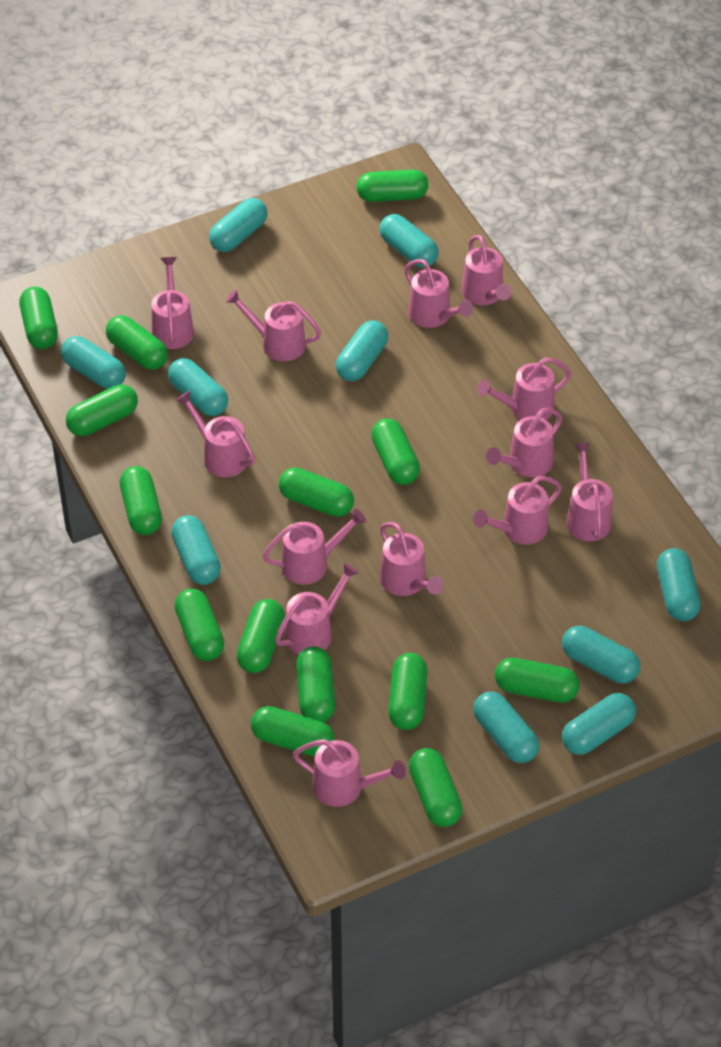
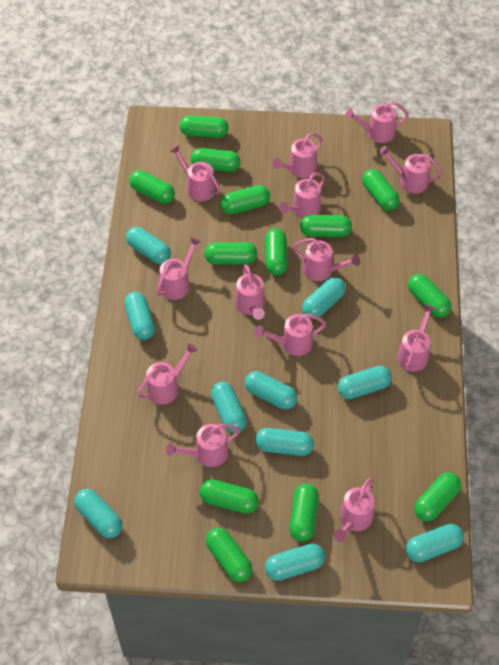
green capsule: [20,287,58,349] [66,384,138,436] [106,315,168,370] [120,466,162,535] [175,589,224,661] [237,599,285,673] [251,706,335,757] [279,468,354,517] [296,646,335,722] [357,170,428,202] [371,419,420,485] [388,653,428,730] [409,748,462,827] [495,658,580,703] = 14 -> [129,170,175,204] [180,116,229,138] [191,148,241,172] [200,479,259,514] [204,242,257,265] [206,528,252,582] [220,185,270,214] [265,228,288,275] [289,484,319,542] [300,215,352,237] [362,169,400,211] [408,274,451,318] [414,472,461,521] = 13

